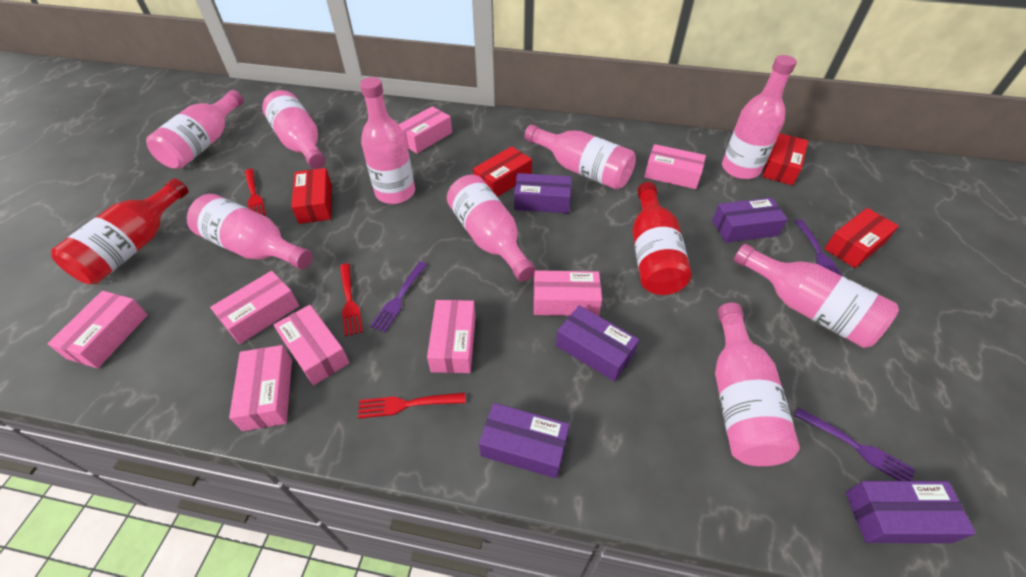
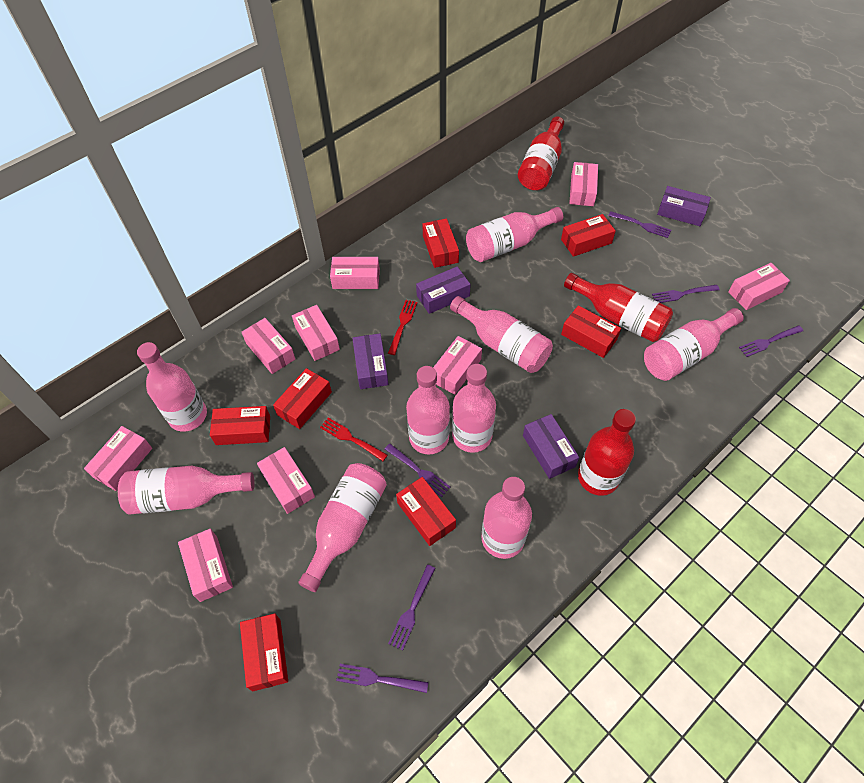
pink box: [48,291,148,368] [210,271,299,344] [229,345,292,431] [274,305,349,386] [398,106,452,153] [427,300,476,373] [534,270,602,316] [644,144,706,189] = 8 -> [84,426,152,491] [178,529,233,602] [242,318,295,374] [257,447,315,514] [292,305,340,361] [330,257,380,289] [433,336,482,395] [569,162,598,206] [728,263,790,310] = 9
purple box: [479,403,570,479] [514,173,571,213] [556,305,639,382] [712,198,788,243] [846,481,976,543] = 5 -> [352,333,389,389] [416,267,471,314] [523,414,579,479] [657,186,711,226] = 4
purple fork: [370,262,427,333] [794,407,915,481] [795,220,842,276] = 3 -> [336,664,428,693] [385,444,450,497] [388,565,435,651] [608,211,671,238] [652,285,720,303] [739,325,803,357] = 6
red bottle: [51,179,188,284] [632,182,692,295] = 2 -> [518,117,564,191] [564,273,673,342] [578,409,636,496] = 3
red box: [291,168,332,224] [473,146,532,197] [762,133,808,185] [824,208,899,268] = 4 -> [210,406,270,445] [240,613,288,691] [273,368,332,429] [396,477,456,546] [422,218,459,268] [561,214,616,257] [561,305,621,358] = 7
red fork: [245,169,266,215] [340,263,363,336] [358,393,466,419] = 3 -> [320,418,388,461] [388,300,417,355] = 2

